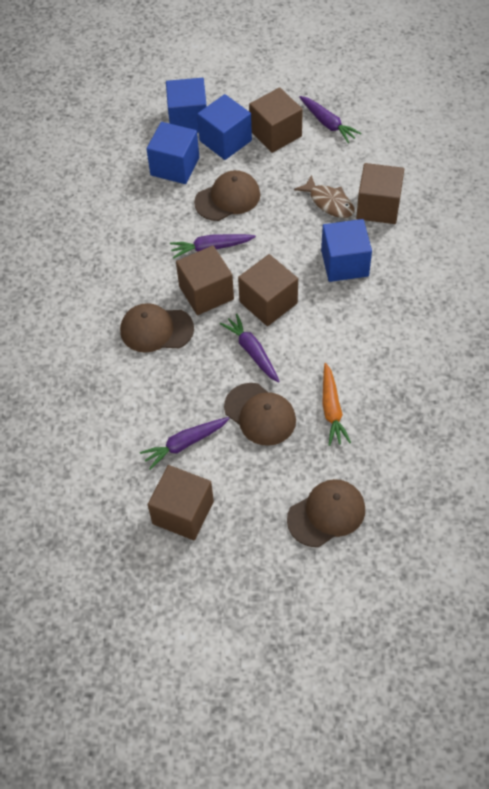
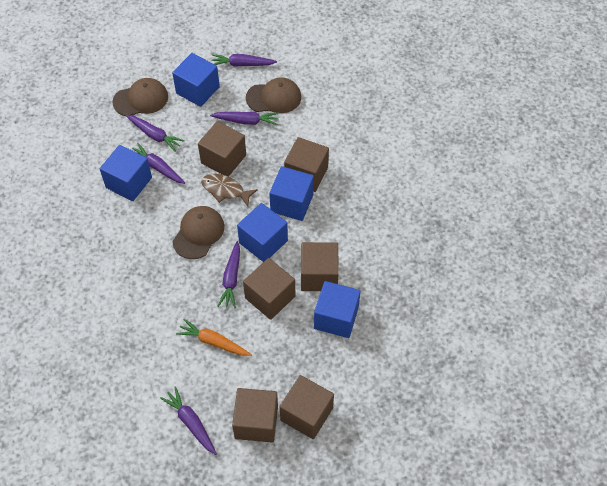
blue cube: [147,122,199,184] [166,78,207,133] [197,94,252,160] [321,219,372,282] = 4 -> [100,145,152,201] [172,53,220,107] [237,203,288,262] [269,166,314,221] [314,281,361,338] = 5
brown cap: [120,303,194,353] [194,170,260,221] [224,383,296,446] [287,479,365,547] = 4 -> [112,78,168,116] [172,206,225,259] [246,77,301,113] = 3
brown cube: [148,465,214,540] [176,246,234,315] [238,254,298,326] [249,87,303,153] [356,163,404,224] = 5 -> [198,121,246,177] [232,388,278,443] [243,258,295,320] [280,375,334,439] [284,137,329,192] [301,242,339,291] = 6
purple carrot: [140,417,230,470] [170,234,256,259] [220,314,280,383] [299,96,361,143] = 4 -> [126,115,185,152] [132,143,185,184] [160,386,217,455] [210,112,279,126] [211,54,277,67] [218,241,240,308] = 6

